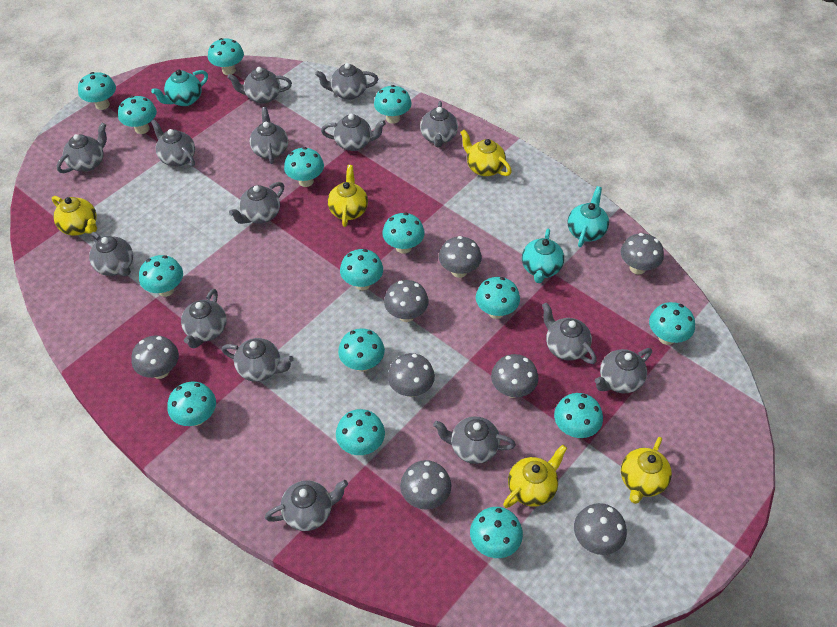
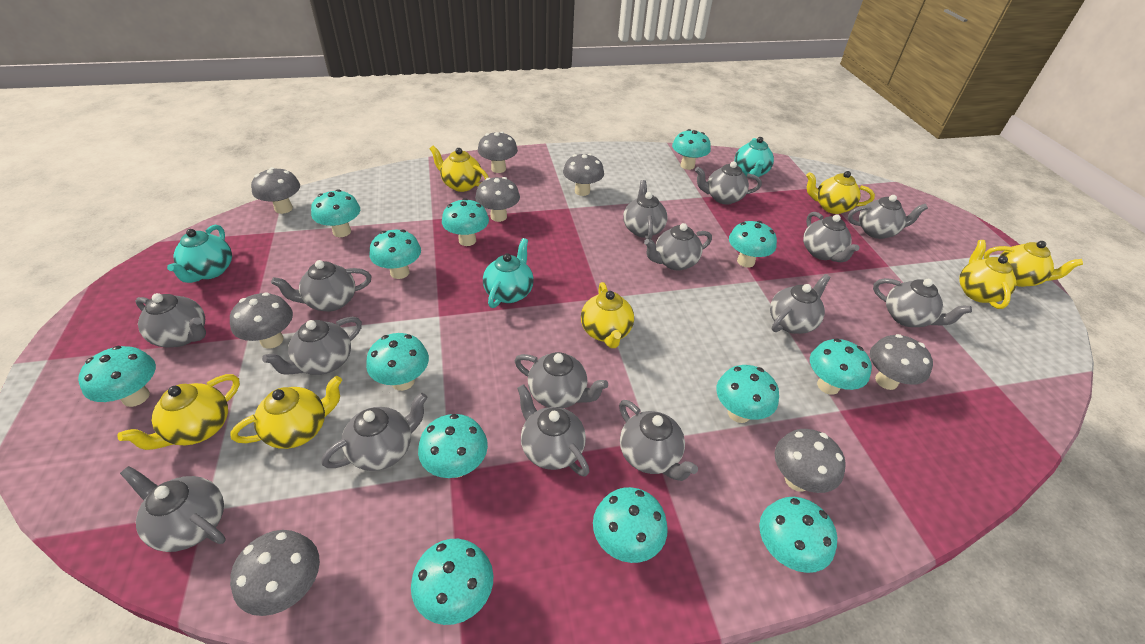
turquoise mushroom: [78,72,116,110] [118,96,157,134] [139,255,183,297] [167,382,216,426] [208,38,244,75] [284,147,324,187] [336,409,385,455] [338,328,385,372] [340,249,383,291] [374,85,411,124] [382,213,425,254] [470,507,523,558] [476,277,520,319] [554,393,603,438] [649,302,695,345] = 15 -> [78,346,156,407] [311,189,360,237] [366,333,429,391] [370,229,421,279] [411,539,493,625] [418,414,488,478] [442,198,489,246] [593,487,668,563] [672,129,711,170] [716,365,779,423] [729,221,777,267] [759,497,837,573] [810,338,872,395] = 13
yellow teapot: [52,196,97,236] [328,165,368,227] [460,130,512,176] [503,444,567,508] [621,437,672,504] = 5 -> [117,374,240,450] [230,376,342,449] [430,146,489,192] [581,282,634,348] [806,171,875,214] [959,240,1016,309] [984,241,1083,287] = 7

